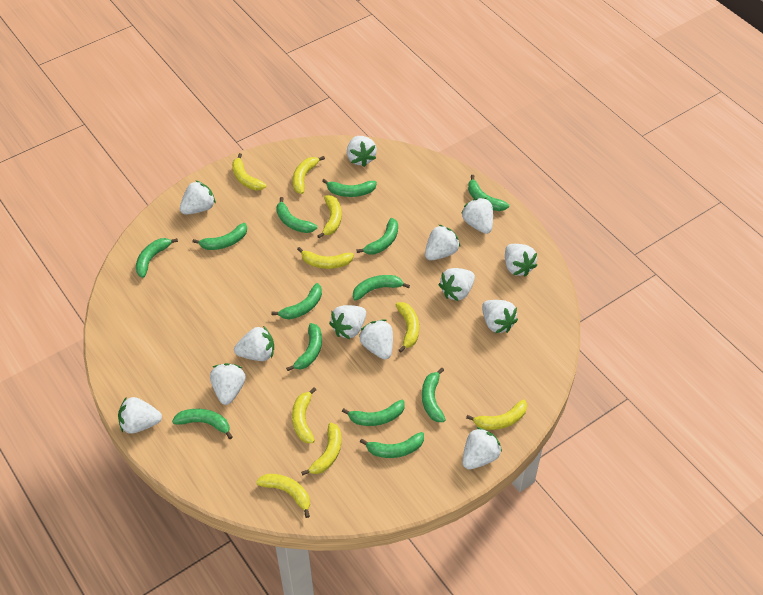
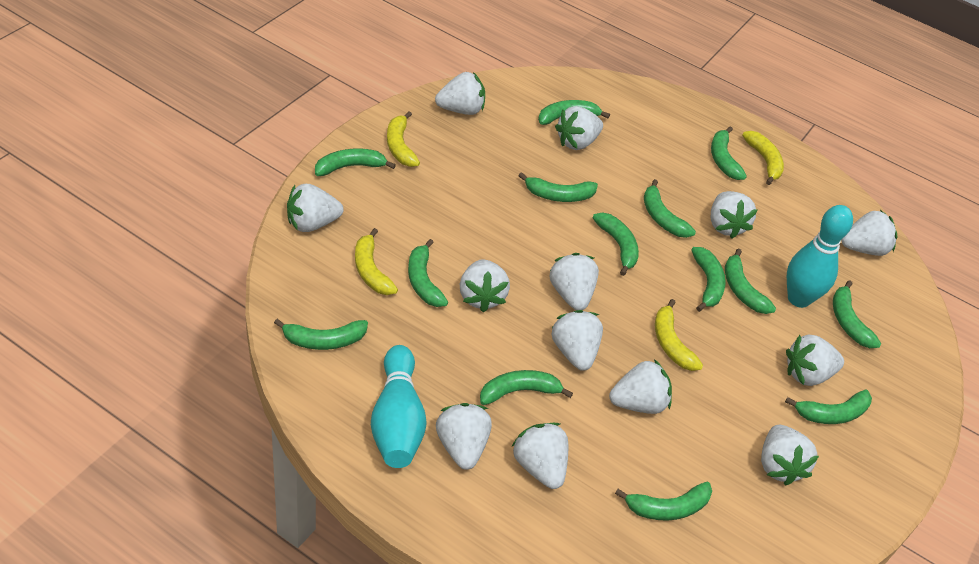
green banana: [136,238,178,278] [172,409,233,439] [192,223,247,250] [271,283,322,319] [277,197,317,233] [286,323,322,371] [322,179,377,197] [342,400,405,426] [353,275,410,301] [357,218,398,254] [360,432,424,458] [422,368,446,422] [468,175,509,211] = 13 -> [274,319,368,350] [315,149,396,176] [408,239,448,307] [480,370,573,405] [518,172,598,202] [538,100,610,125] [593,212,639,276] [615,482,712,521] [644,179,696,238] [691,247,726,312] [711,126,747,180] [725,248,776,314] [785,389,872,424] [833,280,881,348] = 14
turquoise bowling pin: none = 0 -> [371,345,427,468] [787,205,853,308] = 2
yellow banana: [232,153,267,191] [256,474,310,518] [292,387,316,443] [293,156,325,194] [297,247,354,269] [301,423,341,476] [317,195,342,238] [396,302,419,353] [466,399,527,430] = 9 -> [355,228,398,295] [387,111,420,167] [655,299,703,371] [742,131,784,185] = 4

